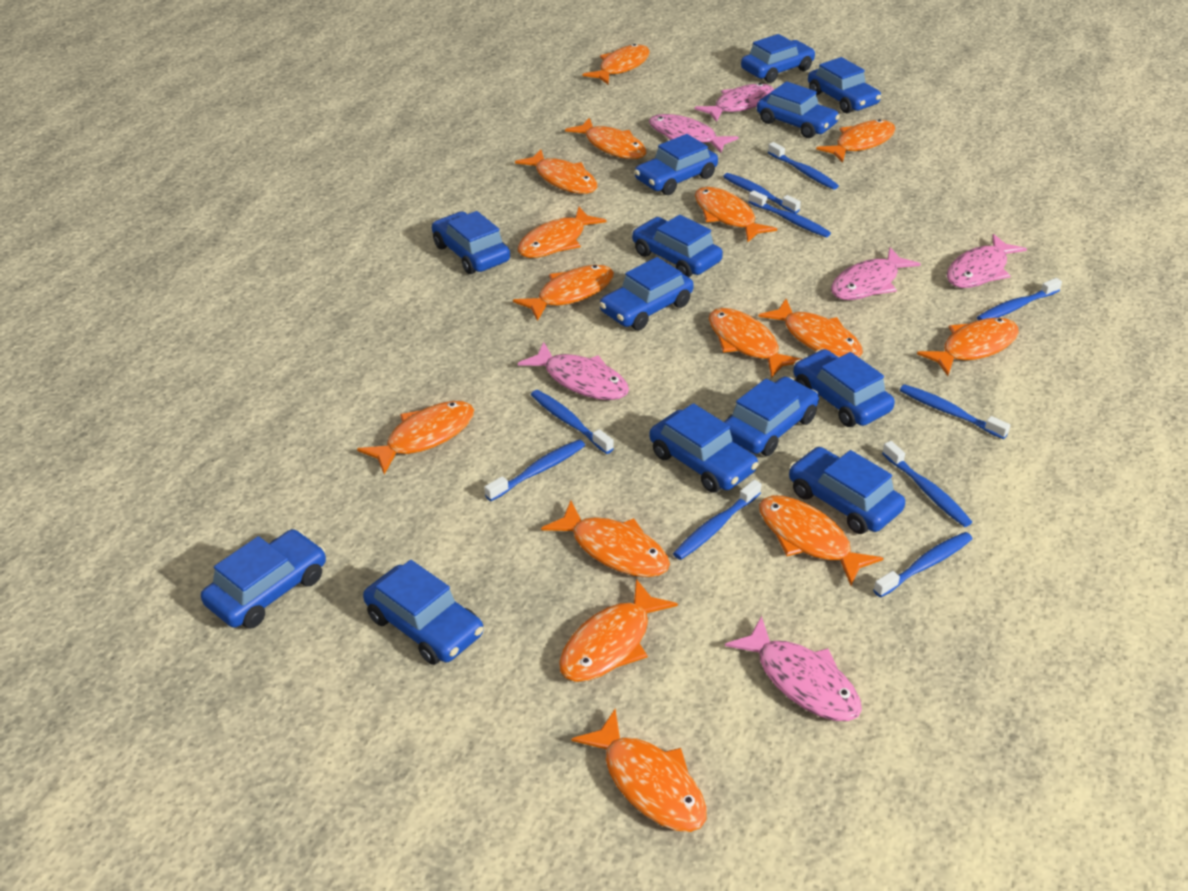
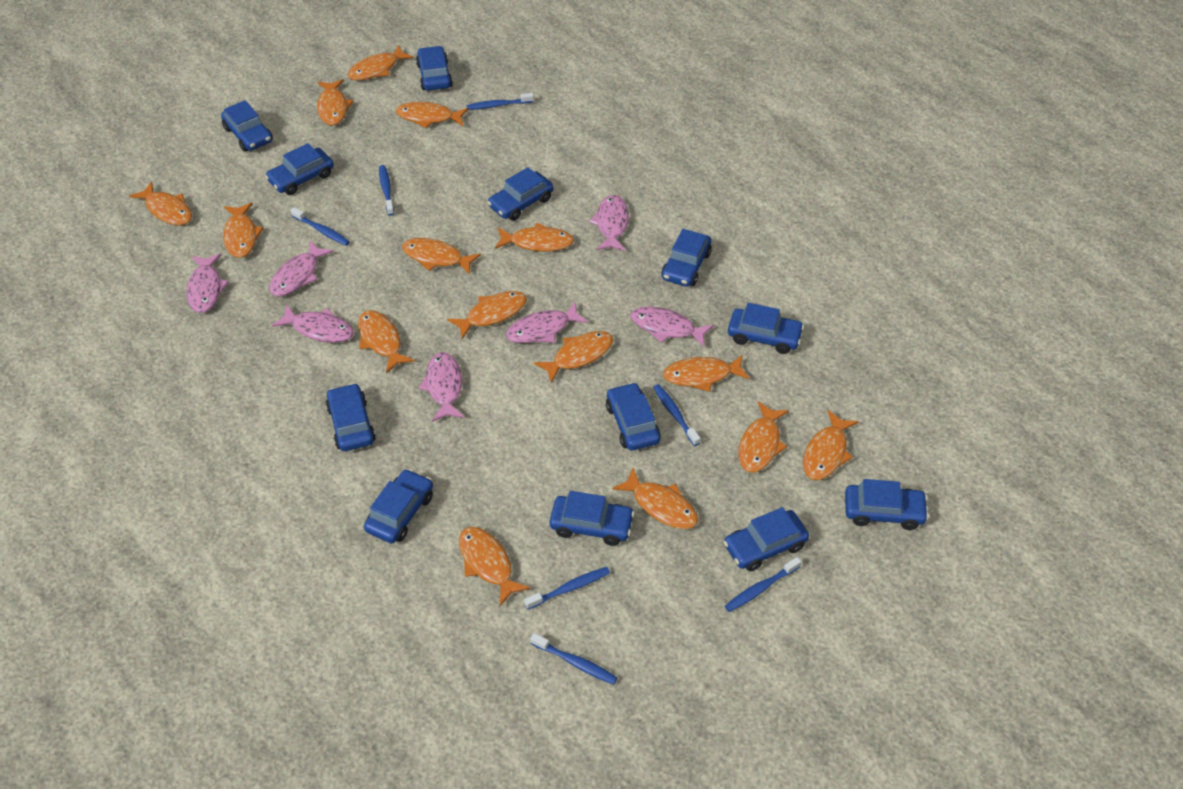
blue car: [201,529,326,629] [363,560,483,665] [432,211,510,274] [599,257,694,330] [632,215,723,277] [634,134,718,195] [649,403,759,493] [724,377,819,456] [741,34,815,83] [757,81,840,138] [789,447,905,534] [793,349,895,427] [808,57,881,113] = 13 -> [221,100,273,152] [265,143,334,195] [326,383,376,451] [364,469,433,543] [416,46,453,91] [487,167,553,221] [549,491,634,546] [606,382,661,451] [661,229,712,287] [724,507,809,571] [728,303,804,354] [845,479,929,530] = 12
blue toothbrush: [484,439,585,501] [531,390,614,454] [673,480,762,560] [723,173,801,214] [748,190,831,237] [768,142,839,190] [873,532,972,598] [882,441,972,527] [900,384,1010,439] [977,278,1062,320] = 10 -> [290,207,350,246] [379,165,394,216] [466,93,534,110] [524,567,610,609] [530,633,617,685] [653,384,700,446] [725,557,801,612] = 7
pink fish: [518,342,629,400] [649,114,738,153] [694,83,774,122] [725,616,862,721] [831,247,921,300] [947,234,1027,288] = 6 -> [186,254,229,313] [269,241,334,296] [272,304,354,343] [419,352,464,422] [506,302,588,343] [589,195,629,251] [631,307,714,347] = 7

